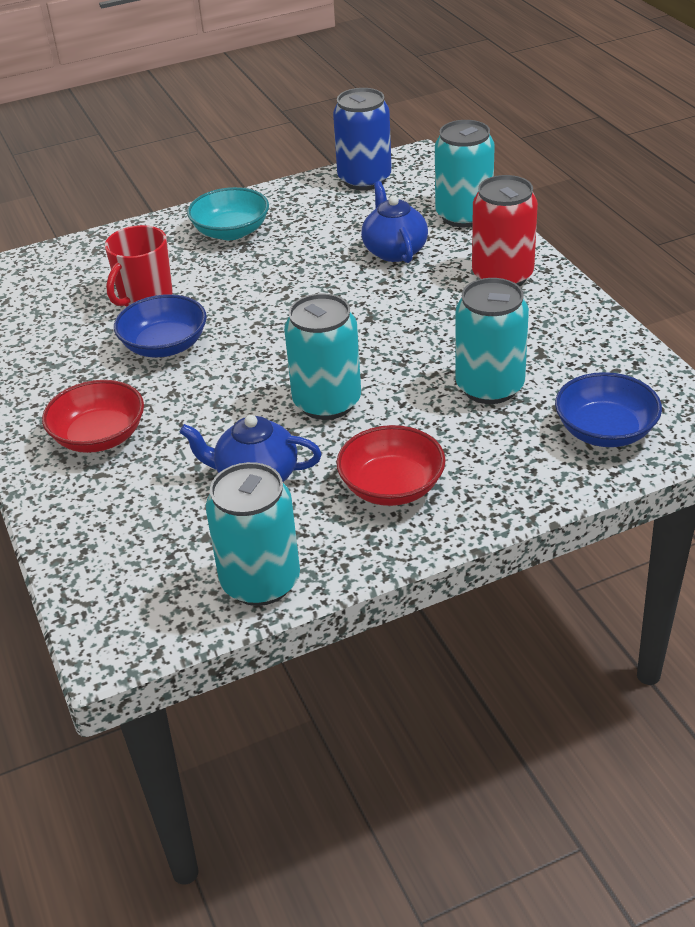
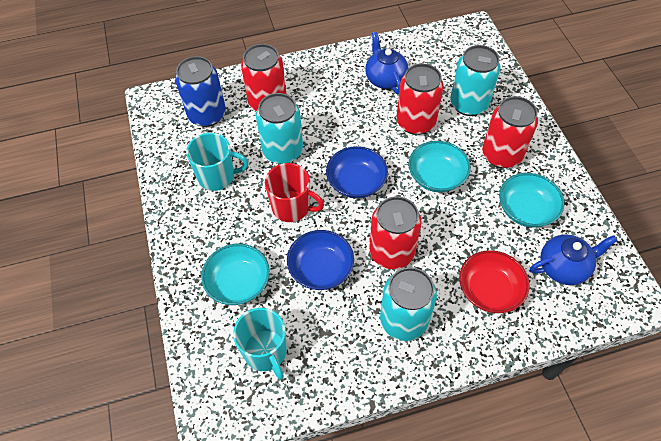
red bowl: [42,380,144,453] [336,425,446,506] = 2 -> [459,250,530,313] = 1
red can: [472,175,538,286] = 1 -> [241,44,286,111] [369,196,422,269] [396,63,444,135] [482,96,538,168] = 4
turquoise bowl: [187,187,269,240] = 1 -> [201,244,270,305] [408,141,471,192] [499,173,564,228] = 3
turquoise can: [206,462,300,606] [284,293,361,420] [435,120,495,227] [455,278,529,404] = 4 -> [256,93,303,164] [380,267,437,341] [450,45,501,116] = 3
turquoise mug: none = 0 -> [186,133,248,191] [233,308,287,380] = 2

